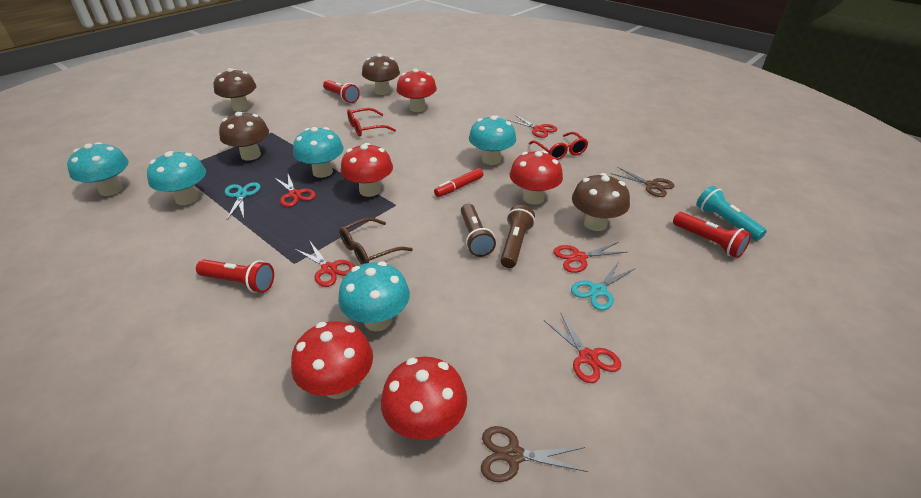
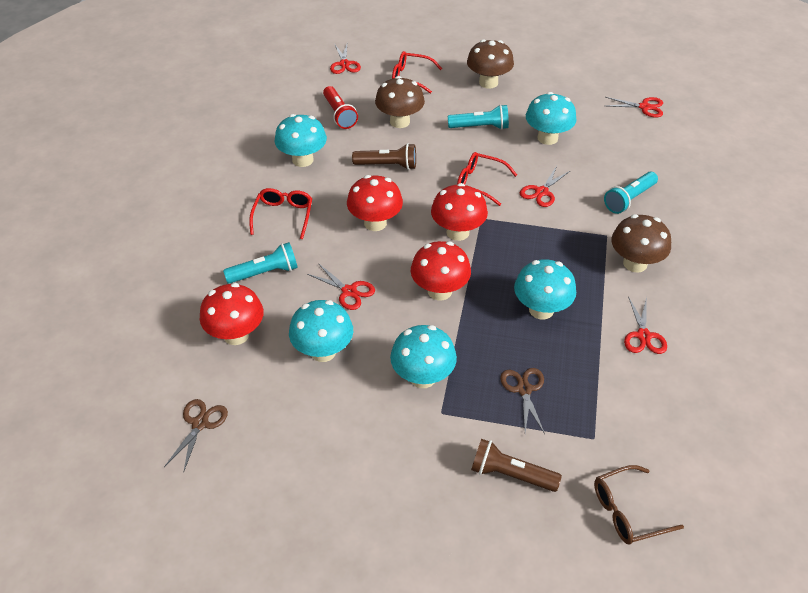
brown mushroom: [214,68,256,111] [219,112,269,161] [362,54,400,95] [572,173,630,231] = 4 -> [375,76,425,128] [467,39,514,88] [612,214,671,273] = 3
red flashlight: [196,260,274,293] [323,80,360,103] [673,212,751,258] = 3 -> [323,86,358,129] = 1
red glasses: [347,108,396,136] [529,132,588,160] = 2 -> [249,188,312,239] [392,51,442,94] [457,152,517,206] = 3
red marker: [434,168,483,197] = 1 -> none = 0
red mushroom: [291,321,373,399] [341,143,393,197] [381,357,467,440] [396,69,437,112] [509,151,563,204] = 5 -> [200,283,264,345] [347,175,403,231] [411,241,471,300] [431,183,488,241] = 4
turquoise flashlight: [696,186,767,241] = 1 -> [223,242,298,284] [448,104,509,130] [604,172,658,214] = 3
turquoise scissors: [225,182,261,220] [571,261,636,310] = 2 -> none = 0

